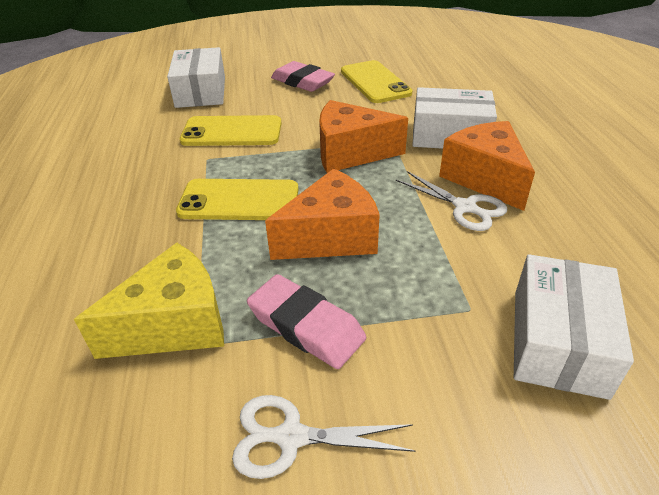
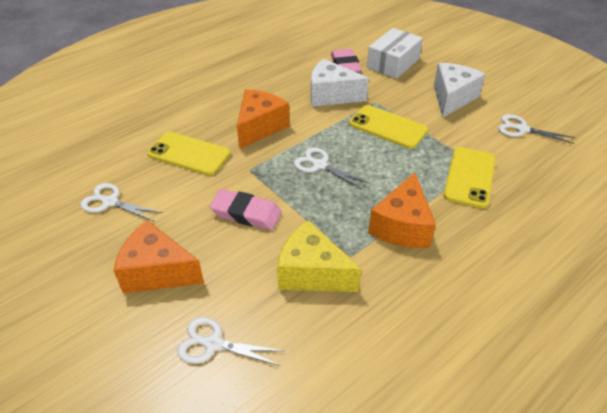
white box: [167,47,225,108] [412,87,497,149] [514,254,634,400] = 3 -> [367,28,423,79] = 1
white cheese: none = 0 -> [311,59,369,107] [434,63,486,118] = 2
white scissors: [232,395,415,479] [396,171,507,231] = 2 -> [80,183,162,221] [177,317,284,366] [294,147,369,189] [498,114,575,144] = 4

